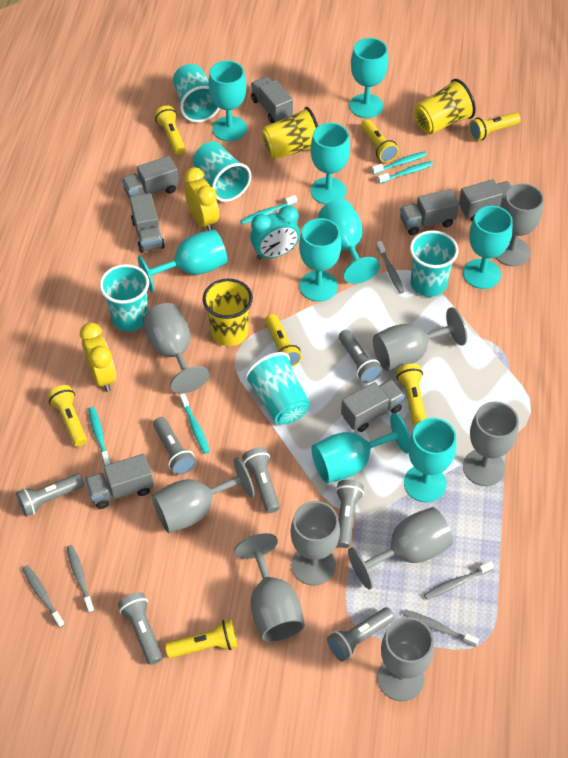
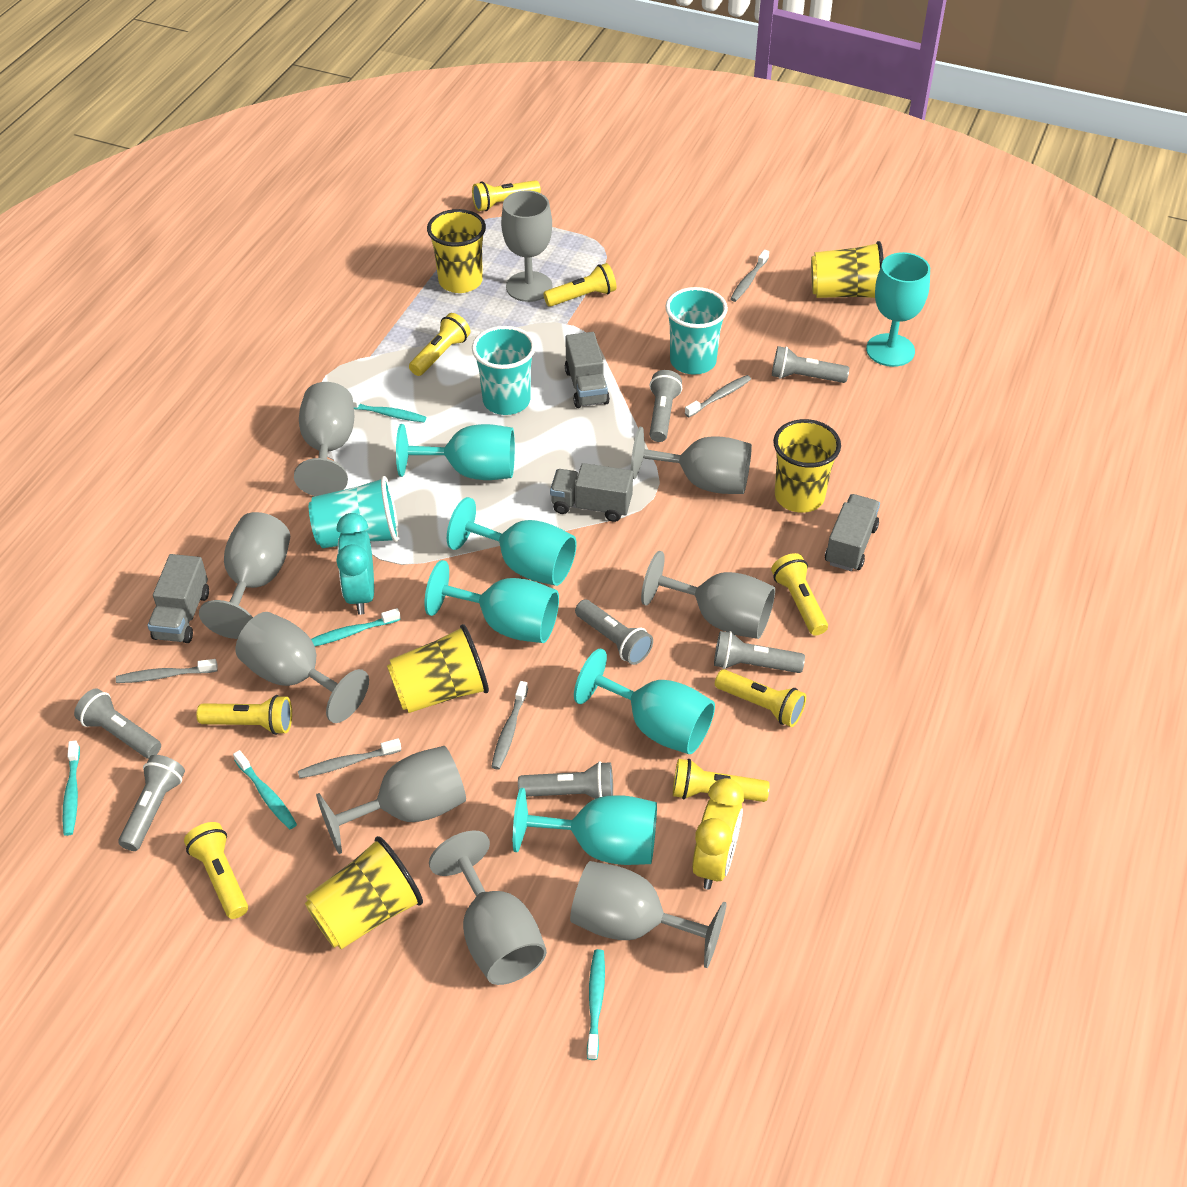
grey truck: [85,454,154,509] [122,156,179,199] [130,193,165,253] [251,77,293,123] [341,379,405,432] [400,189,459,235] [459,179,511,222] = 7 -> [148,554,209,643] [550,463,633,522] [565,332,610,408] [825,494,880,571] = 4
turquoise cup: [99,264,149,331] [173,64,220,122] [193,141,251,202] [245,352,310,425] [410,230,459,297] = 5 -> [309,476,399,548] [472,326,535,415] [665,287,728,375] = 3
turquoise goblet: [138,229,228,292] [209,60,247,141] [299,218,341,302] [311,123,350,204] [311,413,410,483] [318,199,380,284] [349,38,388,118] [404,418,456,502] [463,206,513,289] = 9 -> [396,424,515,480] [424,560,559,643] [447,497,577,586] [513,788,657,865] [574,649,715,754] [866,252,930,367] = 6
yellow clock: [80,322,116,392] [184,167,219,231] = 2 -> [692,778,744,890] = 1
yellow cup: [203,279,253,346] [261,107,318,160] [414,79,476,134] = 3 -> [305,836,423,949] [387,624,489,713] [427,209,486,293] [773,419,841,513] [811,241,884,298] = 5
yellow flashlight: [48,385,87,447] [154,105,186,155] [165,619,238,658] [265,314,302,367] [361,119,399,163] [396,364,426,426] [469,112,521,141] = 7 -> [184,822,248,919] [196,695,292,735] [409,313,471,376] [472,180,541,211] [543,263,616,307] [673,759,770,802] [715,669,806,727] [771,553,828,636] = 8

